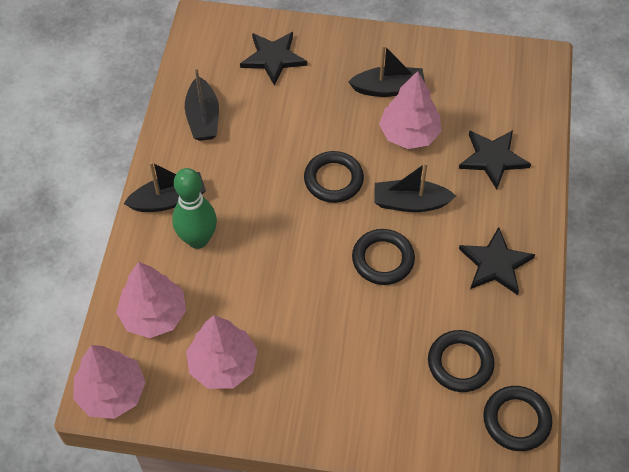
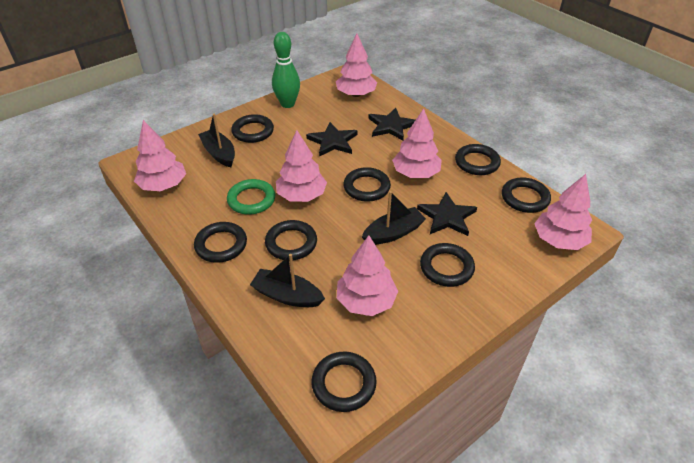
black boat: [123,162,206,212] [185,67,219,141] [348,45,425,97] [374,162,456,212] = 4 -> [198,114,235,167] [250,254,325,307] [362,191,426,245] = 3
black ring: [304,151,364,203] [352,229,415,285] [428,330,495,392] [483,386,552,451] = 4 -> [194,222,247,263] [231,114,274,143] [265,220,317,260] [311,351,377,412] [343,167,391,202] [420,243,475,287] [455,144,501,175] [502,177,551,213] = 8
green ring: none = 0 -> [227,179,275,215] = 1
pink tree: [73,345,146,419] [116,262,186,338] [186,315,258,389] [379,71,442,149] = 4 -> [134,120,186,191] [276,130,327,202] [336,34,377,97] [337,235,398,316] [392,108,442,178] [534,174,592,250] = 6

